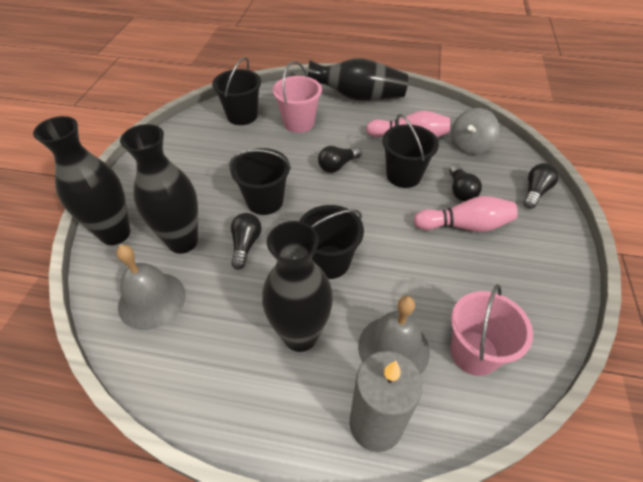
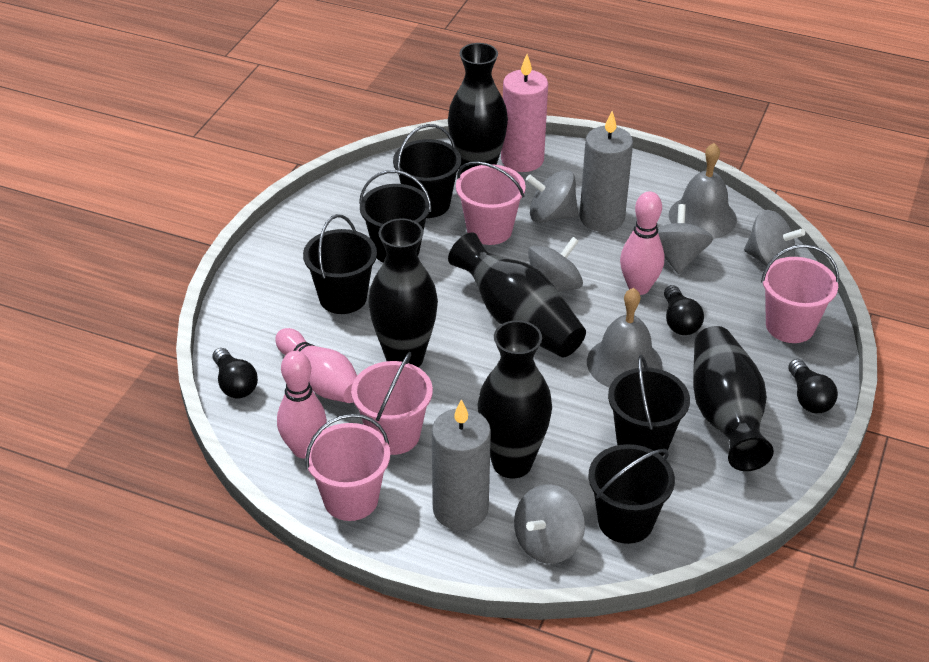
black bucket: [212,57,261,125] [229,148,291,215] [299,205,364,279] [382,114,439,188] = 4 -> [303,214,377,314] [359,170,432,263] [393,124,461,218] [588,444,675,544] [608,355,690,456] = 5
black light bulb: [231,213,262,270] [318,146,362,173] [449,164,482,202] [523,163,559,209] = 4 -> [213,348,258,399] [664,285,704,335] [788,359,838,413] = 3
black vase: [33,116,130,245] [120,124,198,254] [262,221,333,352] [308,58,408,101] = 4 -> [368,218,438,367] [448,43,508,175] [448,232,586,358] [477,320,552,479] [693,326,774,471] = 5
grey candle: [350,351,423,452] = 1 -> [432,399,491,530] [580,111,633,232] = 2
grey spinning top: [451,108,499,155] = 1 -> [514,484,585,564] [526,170,578,223] [528,237,583,292] [658,204,713,274] [744,210,805,266] = 5
pink bowling pin: [366,111,450,137] [414,196,518,232] = 2 -> [275,328,357,403] [277,351,327,458] [620,191,664,295] = 3
pink bucket: [273,61,322,133] [450,284,533,376] = 2 -> [305,414,390,521] [351,352,433,455] [456,162,526,245] [761,244,839,343] = 4
pink candle: none = 0 -> [501,54,548,172] = 1

